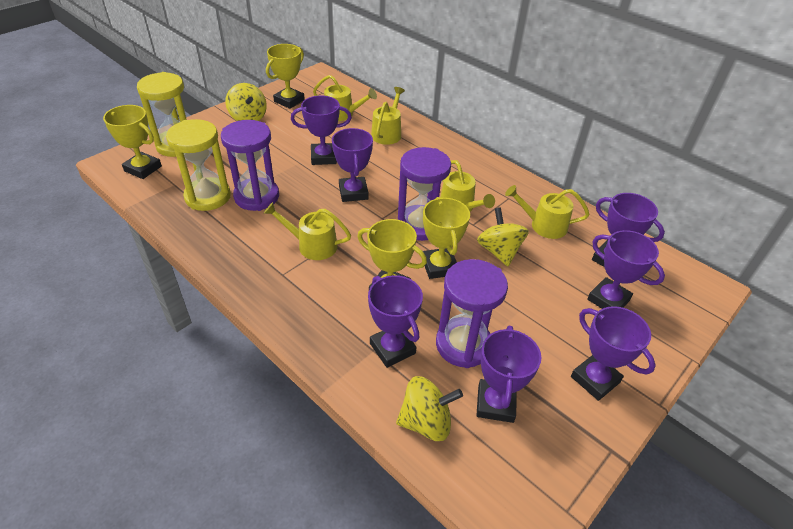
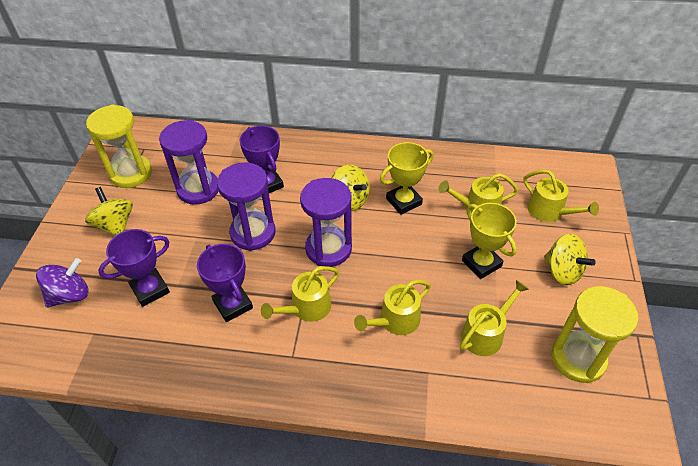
purple spinning top: none = 0 -> [36,258,89,307] = 1
purple trophy: [291,95,352,165] [332,128,373,202] [368,275,423,368] [476,326,542,423] [571,306,656,401] [587,230,665,309] [592,193,665,267] = 7 -> [98,229,170,307] [197,244,253,322] [240,126,284,193] = 3
yellow trophy: [103,105,162,179] [266,44,305,109] [357,219,427,289] [423,197,470,279] = 4 -> [380,142,434,215] [462,203,517,279] = 2

